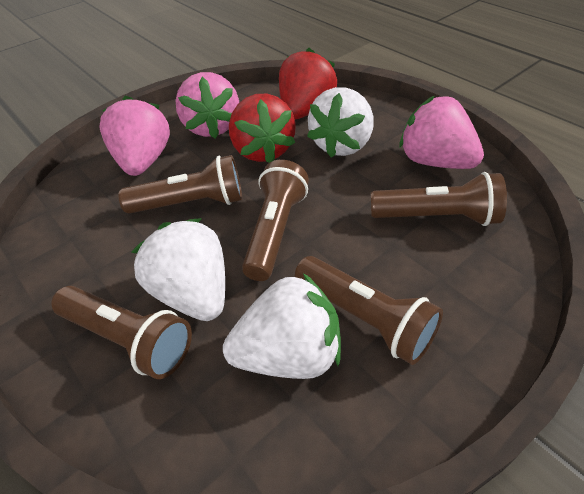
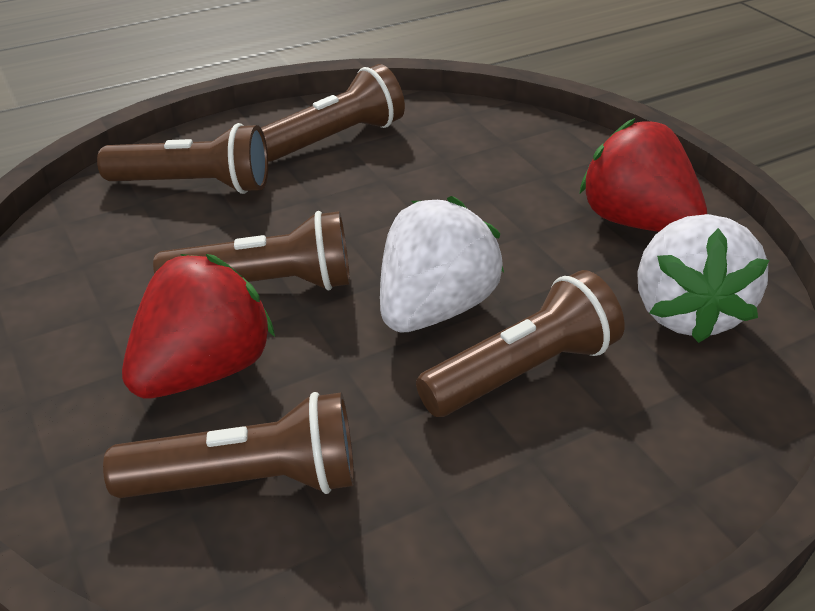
pink strawberry: [99,96,170,176] [175,72,239,138] [399,96,484,169] = 3 -> none = 0
white strawberry: [132,218,225,321] [223,273,341,379] [307,87,374,158] = 3 -> [380,196,504,332] [637,214,769,343] = 2

